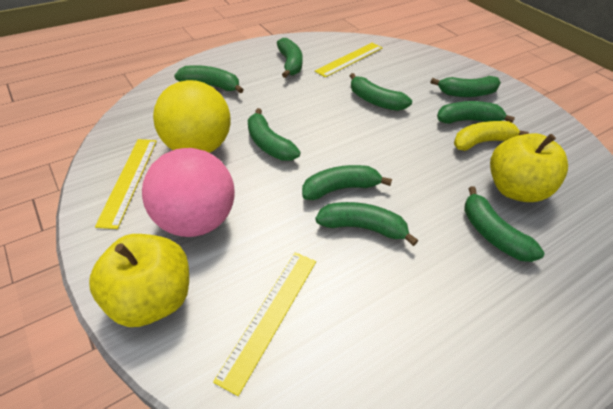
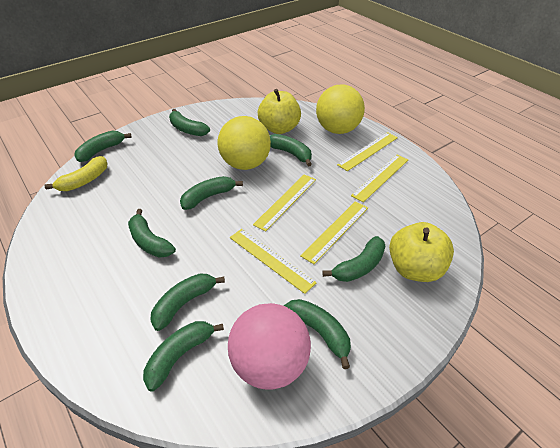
yellow ball: [153,80,231,153] = 1 -> [218,116,271,170] [316,85,365,134] = 2
yellow ruler: [95,139,157,229] [213,252,316,396] [315,43,382,78] = 3 -> [230,229,316,294] [253,174,316,232] [300,201,368,264] [337,132,398,171] [351,154,408,202] = 5

